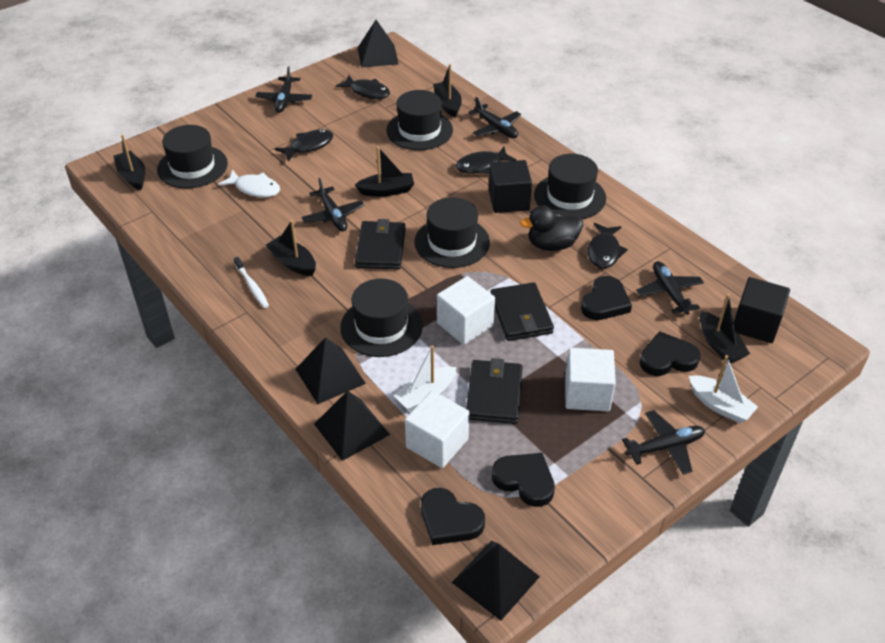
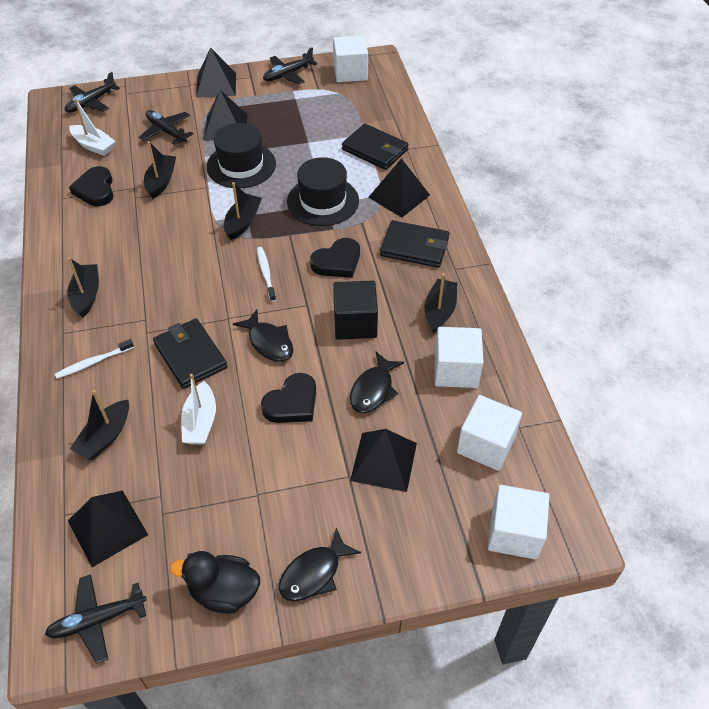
black cube: [489,160,532,213] [734,277,790,343] = 2 -> [333,281,378,340] = 1
black fish: [275,129,333,162] [336,75,390,99] [456,147,517,174] [588,223,628,269] = 4 -> [233,310,293,362] [279,527,361,601] [350,352,404,413] = 3
black hat: [157,125,228,188] [340,279,423,357] [386,90,453,150] [414,197,490,268] [534,154,606,219] = 5 -> [206,123,276,188] [287,157,359,226] = 2
black heart: [421,488,485,545] [492,453,555,507] [581,276,632,320] [640,331,701,376] = 4 -> [69,166,114,206] [261,373,316,423] [310,238,360,278] = 3
black plane: [256,66,312,113] [301,178,364,231] [468,97,521,138] [622,410,705,475] [636,261,704,315] = 5 -> [45,574,147,664] [65,72,120,113] [139,110,193,145] [263,47,317,84] = 4
black pyramid: [296,337,366,404] [314,391,390,461] [358,20,399,68] [452,541,540,621] = 4 -> [68,491,148,567] [196,48,236,98] [203,90,248,141] [350,429,417,492] [368,158,430,218] = 5
white cube: [405,391,469,468] [437,276,495,345] [565,348,616,411] = 3 -> [333,35,368,82] [434,327,484,388] [457,395,522,471] [488,485,550,560] = 4
white fish: [218,169,280,197] = 1 -> none = 0
white toothbrush: [234,257,269,308] = 1 -> [55,339,134,379] [257,247,276,302] = 2

